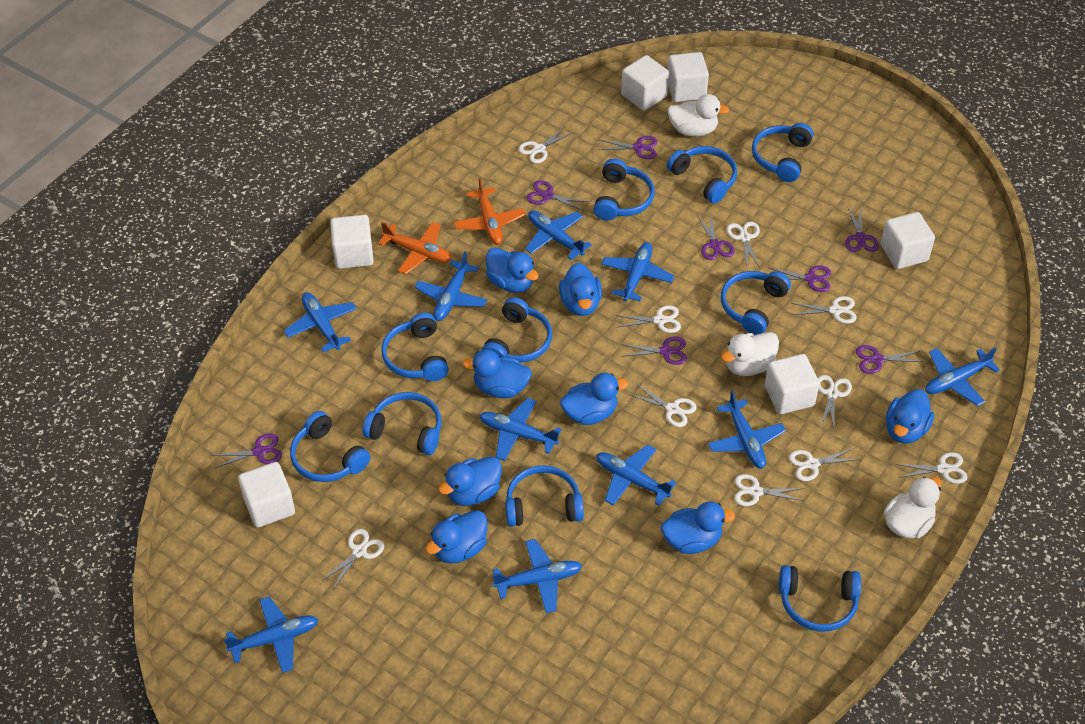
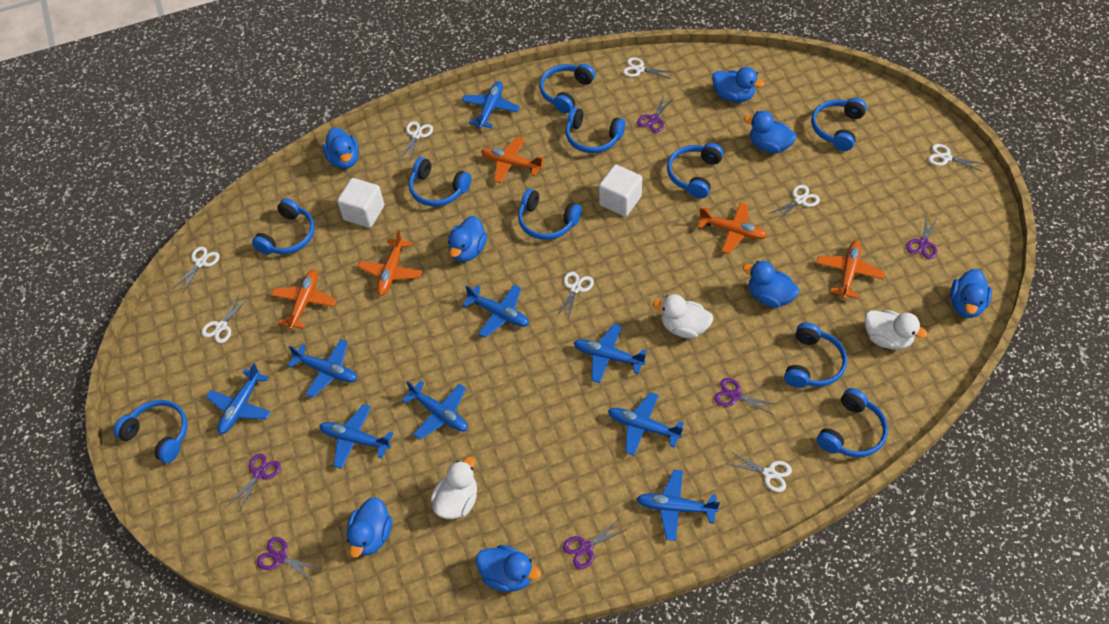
blue plane: [224,596,318,673] [284,292,357,352] [415,251,487,321] [479,398,562,461] [493,539,582,613] [525,210,592,260] [596,445,677,506] [601,242,674,301] [708,390,786,469] [925,347,1000,406] = 10 -> [206,363,271,434] [288,339,357,398] [319,404,393,469] [402,380,468,439] [462,81,520,129] [462,285,529,338] [574,324,647,383] [608,392,684,456] [637,470,720,541] = 9
orange plane: [378,222,452,275] [454,178,526,245] = 2 -> [271,270,336,330] [358,230,423,296] [481,137,545,183] [698,203,767,254] [817,241,885,299] = 5
purple scissors: [211,433,282,468] [526,180,588,211] [598,136,657,159] [621,337,687,365] [697,214,735,260] [769,265,831,292] [845,208,879,252] [856,345,923,374] = 8 -> [227,453,281,511] [257,537,321,581] [563,519,627,569] [637,96,675,132] [714,378,776,415] [906,215,938,259] = 6
white cube: [238,462,295,527] [330,215,374,269] [621,55,669,111] [668,52,709,102] [765,354,820,414] [881,212,935,269] = 6 -> [337,178,384,228] [599,165,642,217] = 2
white scissors: [321,529,384,590] [518,127,574,163] [615,305,681,333] [630,384,697,427] [726,222,760,269] [734,474,804,506] [789,448,860,481] [791,296,857,324] [818,375,852,427] [896,452,967,484] = 10 -> [173,246,220,292] [201,294,249,343] [399,121,433,160] [556,272,594,319] [623,57,672,79] [728,452,792,492] [769,185,820,221] [928,144,985,172] = 8

